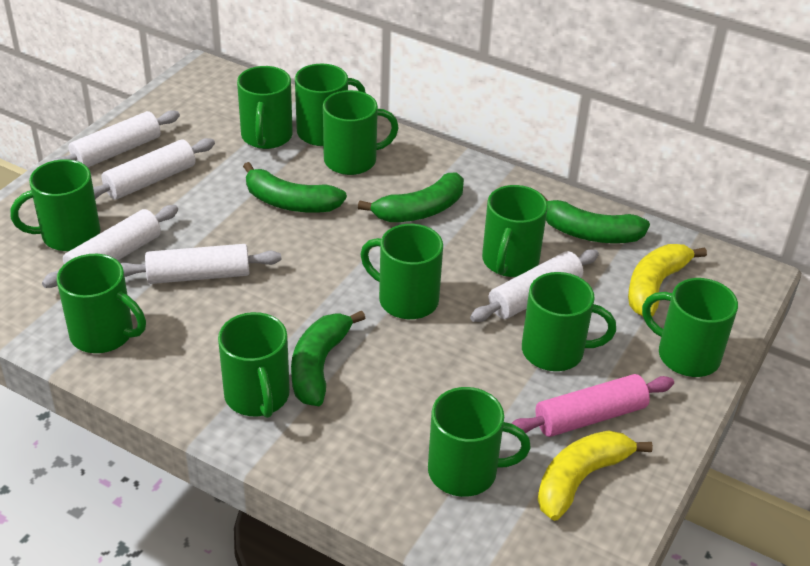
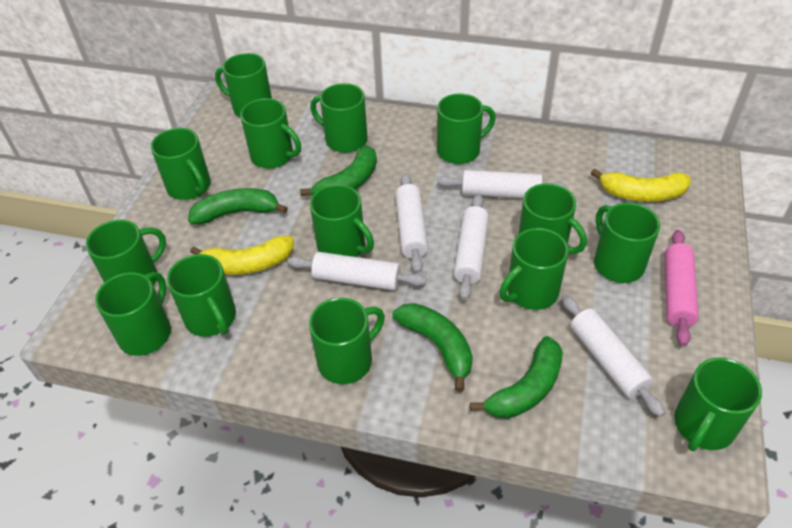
green mug: [10,159,101,251] [57,254,146,353] [218,312,290,418] [237,66,293,149] [295,64,366,146] [323,90,399,175] [361,224,443,319] [428,387,531,497] [482,185,548,277] [522,272,616,371] [642,278,738,377] = 11 -> [86,220,166,286] [95,272,171,356] [151,128,211,200] [167,254,236,337] [215,53,272,117] [240,98,301,168] [309,298,385,384] [310,83,368,153] [310,184,374,257] [437,93,496,164] [499,228,569,310] [518,183,587,254] [594,203,660,283] [674,357,762,451] = 14

